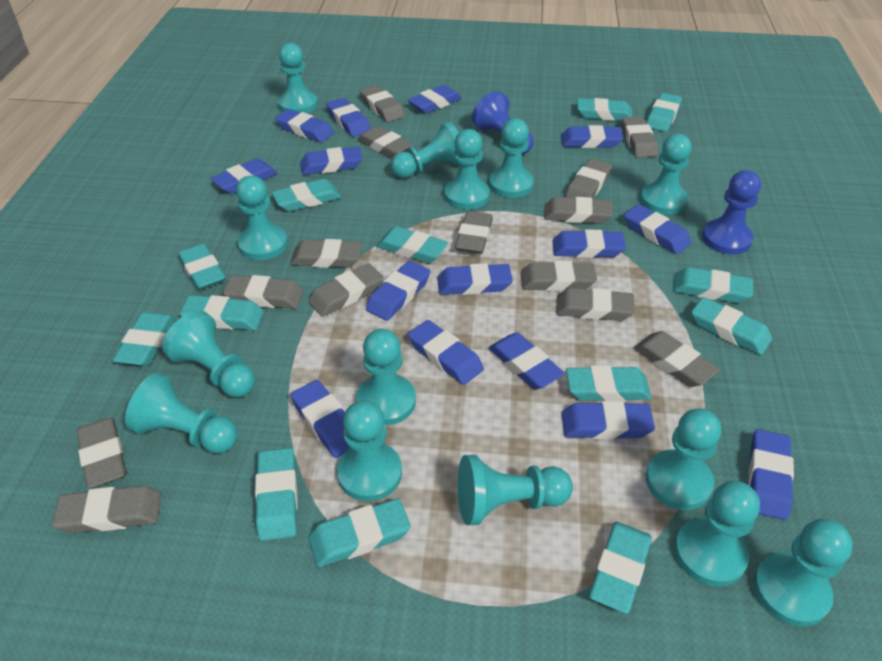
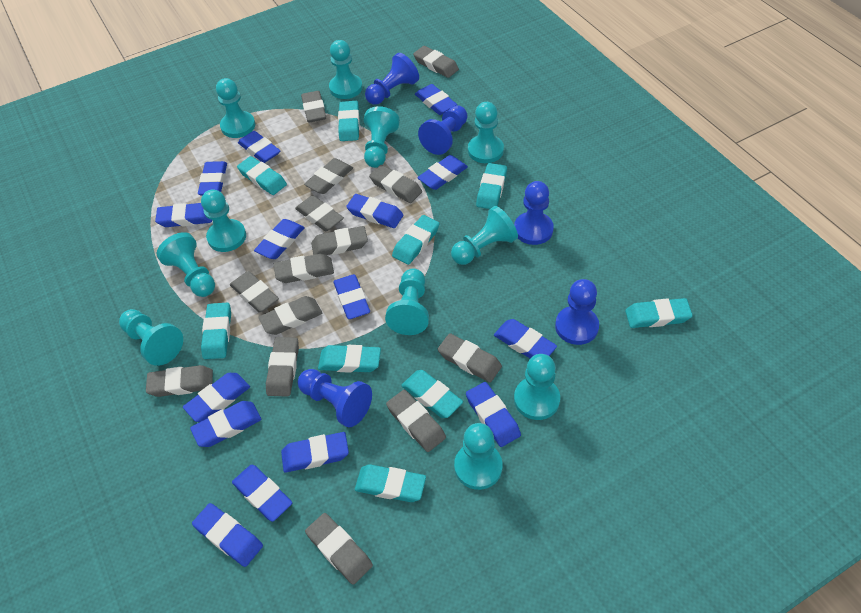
blue pawn: [472,91,533,155] [702,170,761,255] = 2 -> [298,369,372,427] [365,53,419,105] [418,105,468,155] [514,181,554,245] [555,279,599,345] = 5
turquoise eraser: [113,312,176,366] [178,243,226,290] [180,295,264,330] [255,448,298,541] [272,179,341,211] [309,498,411,567] [376,226,448,263] [566,365,652,402] [577,98,633,121] [589,522,652,614] [646,93,682,132] [673,267,753,303] [691,297,772,355] = 13 -> [201,303,231,359] [237,156,287,195] [318,345,381,373] [338,101,360,141] [355,464,426,502] [392,215,439,265] [401,370,463,418] [476,163,507,209] [625,298,693,328] = 9
turquoise pawn: [125,373,238,454] [162,310,255,398] [236,175,288,260] [278,43,318,113] [337,400,402,502] [356,329,416,425] [391,122,460,178] [444,129,490,210] [457,455,573,525] [489,118,534,198] [640,134,692,215] [646,408,721,510] [674,481,760,587] [753,519,853,627] = 14 -> [119,309,183,366] [157,232,215,297] [201,189,246,252] [216,78,255,138] [329,40,363,99] [364,106,400,168] [385,268,429,335] [451,206,518,265] [454,423,503,490] [468,102,504,163] [514,354,560,420] = 11

